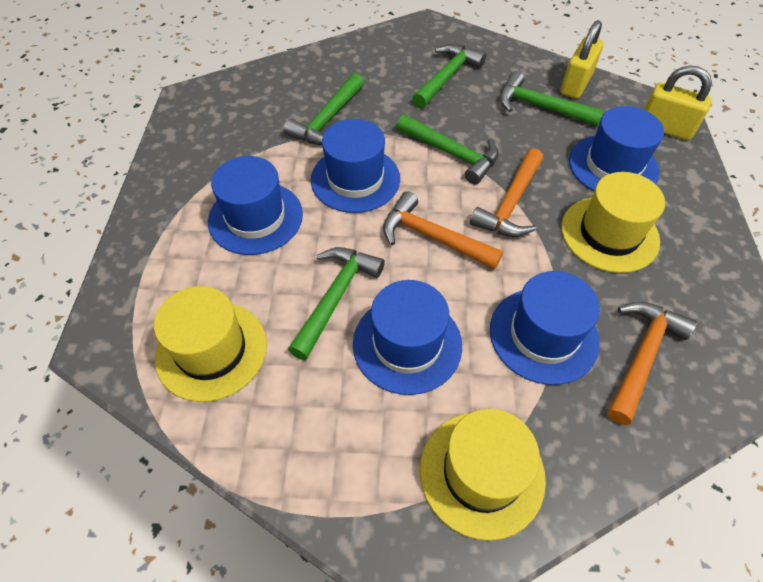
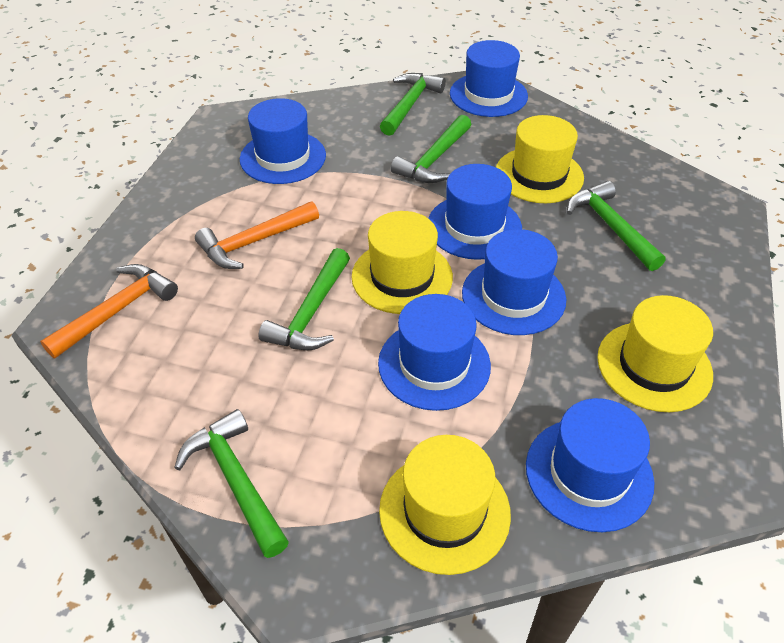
blue hat: [208,156,303,255] [311,119,400,213] [353,280,462,395] [490,271,600,385] [569,106,664,191] = 5 -> [240,98,326,184] [378,294,491,411] [428,164,522,260] [450,40,528,117] [462,229,566,335] [526,398,654,532] = 6
orange hammer: [383,191,503,270] [470,148,543,237] [607,302,697,425] = 3 -> [40,264,178,358] [195,201,319,269] = 2
yellow hat: [154,286,267,402] [420,409,546,541] [561,172,665,273] = 3 -> [351,211,453,314] [379,435,511,575] [496,115,584,203] [597,295,713,412] = 4
yellow padlock: [560,20,604,99] [644,65,712,140] = 2 -> none = 0

